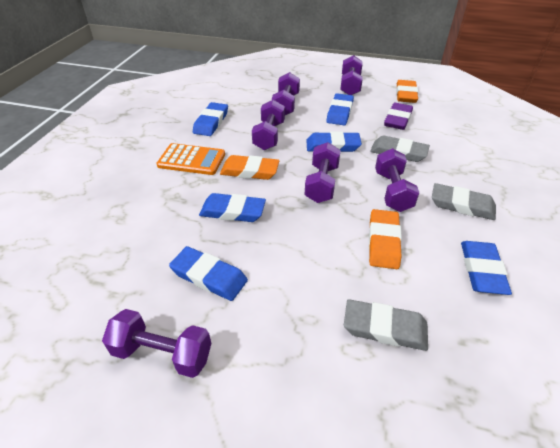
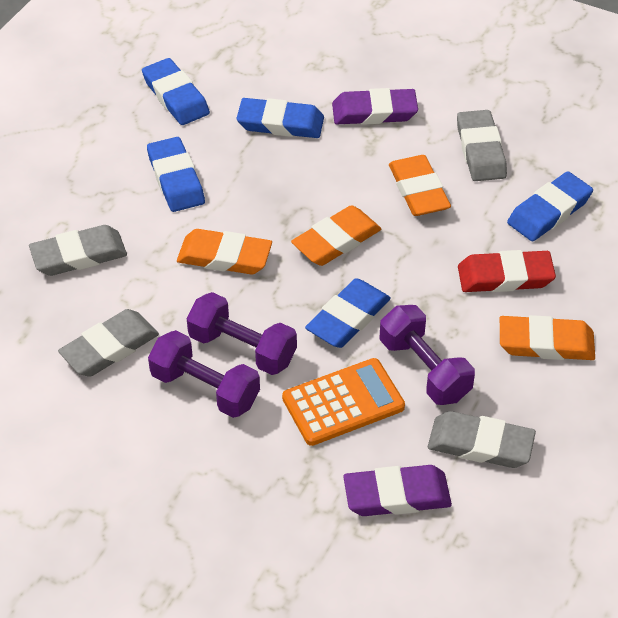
blue eraser: [169,246,248,301] [193,102,228,136] [199,193,266,222] [306,132,362,152] [326,93,354,125] [461,241,512,295] = 6 -> [142,58,210,125] [147,137,205,212] [236,98,324,138] [305,278,391,348] [507,171,593,241] = 5
grey eraser: [344,299,428,351] [370,135,430,162] [432,183,496,220] = 3 -> [29,225,127,276] [58,309,159,377] [428,411,536,468] [457,110,507,181] = 4
orange eraser: [220,155,279,180] [369,209,402,269] [396,80,418,103] = 3 -> [177,229,272,275] [291,205,381,266] [389,155,451,216] [500,315,595,360] = 4
purple dumbbell: [102,309,211,378] [252,100,285,150] [272,72,300,115] [305,142,341,203] [340,55,363,95] [375,148,420,212] = 6 -> [148,330,260,418] [187,292,297,375] [380,305,475,405] = 3
purple eraser: [384,102,413,130] = 1 -> [332,88,418,125] [343,465,452,516] = 2
red eraser: none = 0 -> [458,250,556,292] = 1

